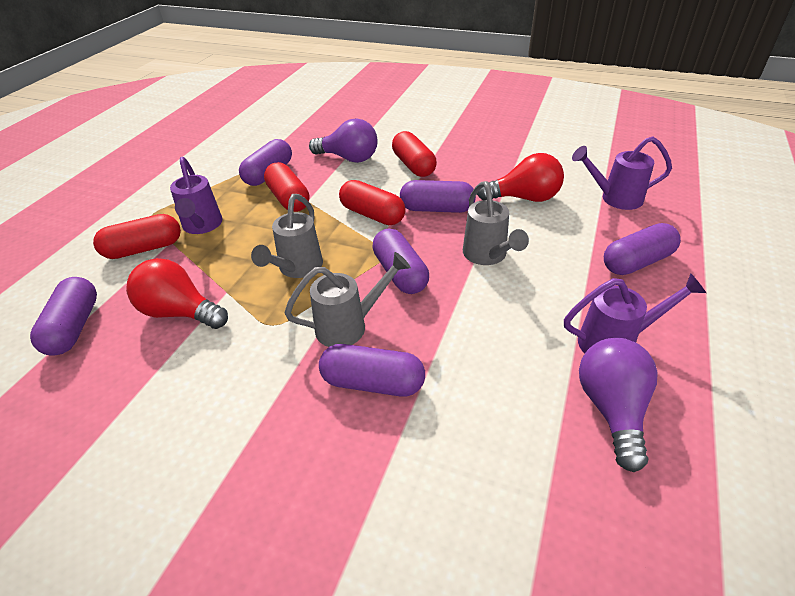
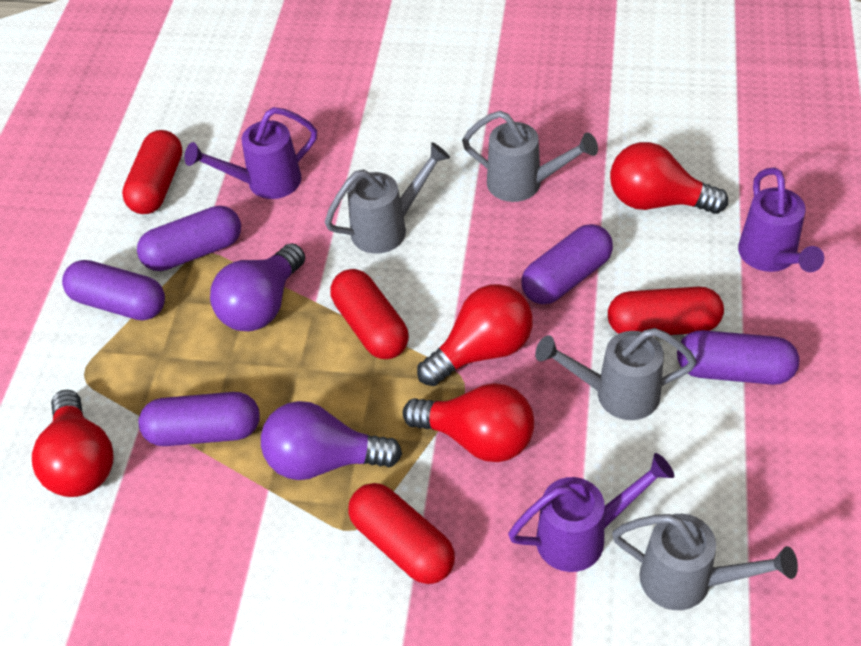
grey watering can: [251,194,323,278] [284,252,411,347] [463,181,529,265] = 3 -> [324,142,450,254] [462,111,598,202] [535,328,697,420] [612,514,798,610] = 4
purple capsule: [30,277,97,356] [239,139,292,186] [319,344,425,397] [372,229,429,294] [400,180,476,213] [604,223,681,275] = 6 -> [62,260,165,320] [137,206,241,271] [139,392,260,446] [521,224,613,304] [677,330,799,385] = 5
red light bulb: [126,258,228,329] [477,153,564,202] = 2 -> [32,390,114,497] [403,383,534,462] [417,284,533,386] [610,142,728,214] = 4

